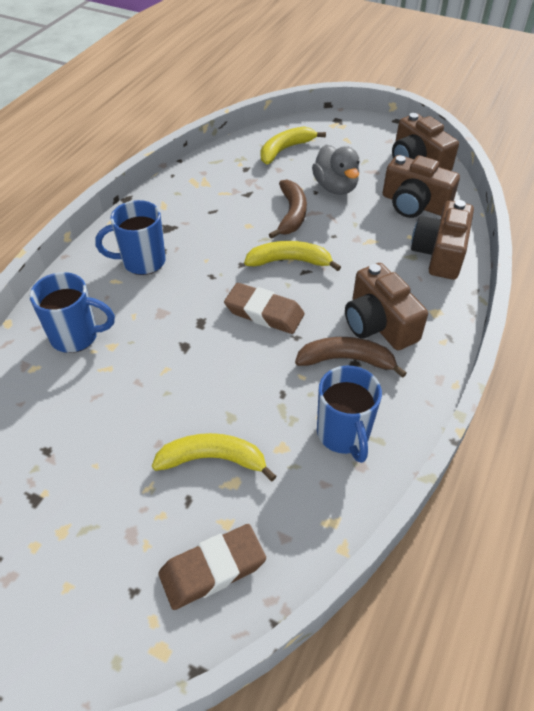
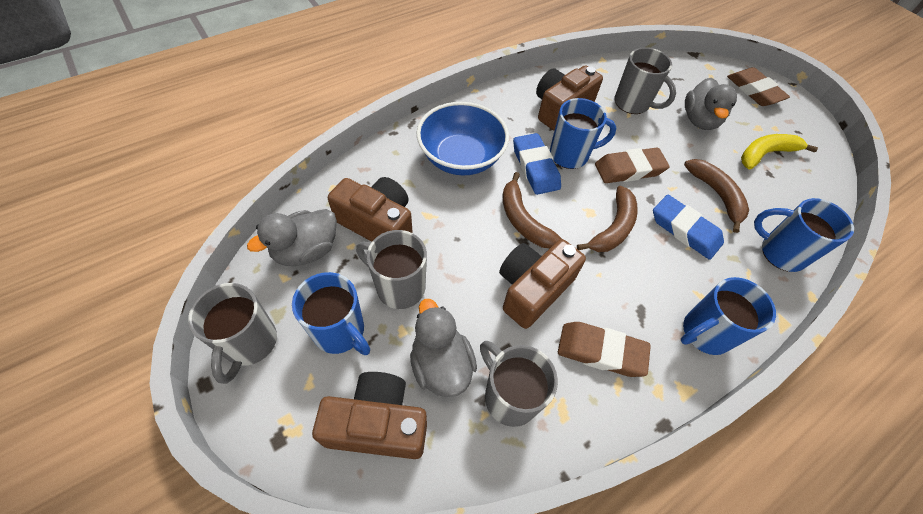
blue bowl: none = 0 -> [416,102,509,176] = 1
blue eraser: none = 0 -> [513,133,561,195] [653,195,724,260] = 2
blue mug: [30,272,115,353] [95,200,166,275] [317,365,382,463] = 3 -> [292,272,370,355] [550,98,616,169] [681,277,776,355] [754,198,854,272] = 4
brown banana: [269,180,307,239] [295,337,407,378] = 2 -> [502,172,562,248] [577,186,638,252] [684,159,749,233] = 3
brown eraser: [159,524,266,610] [224,283,304,334] = 2 -> [558,322,651,377] [595,148,670,183] [727,67,790,106] = 3
grey duck: [312,145,359,195] = 1 -> [247,209,337,266] [410,299,477,397] [685,78,737,130] = 3
grey mug: none = 0 -> [188,283,277,384] [356,230,427,309] [480,341,558,427] [614,47,676,114] = 4
yellow banana: [152,433,276,481] [244,241,341,271] [261,127,326,164] = 3 -> [741,134,818,169] = 1

